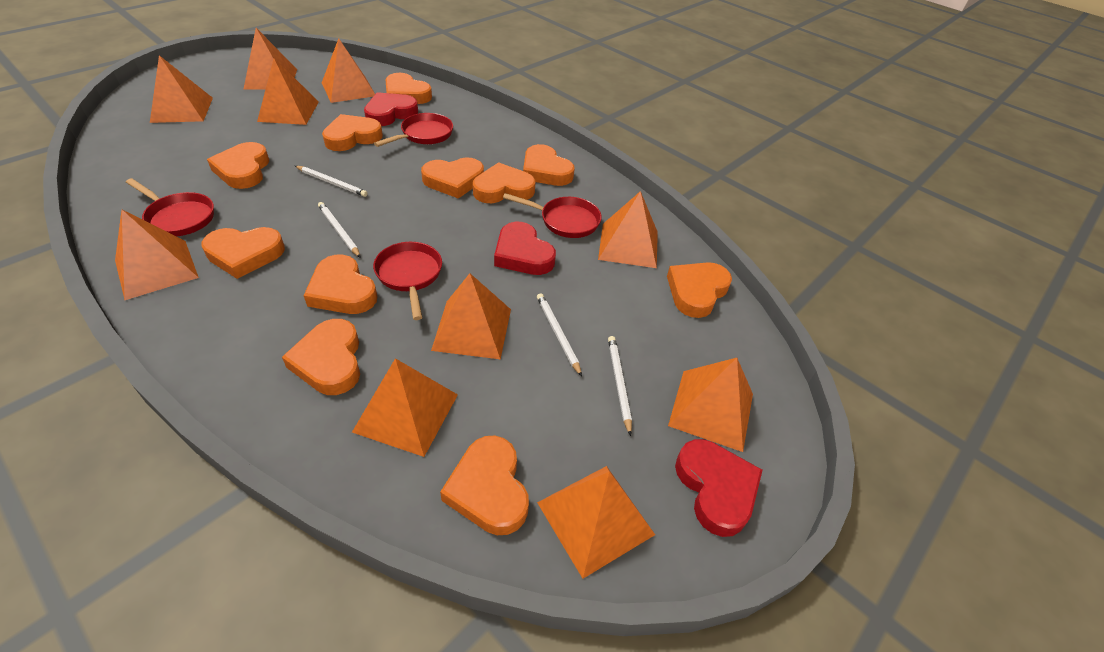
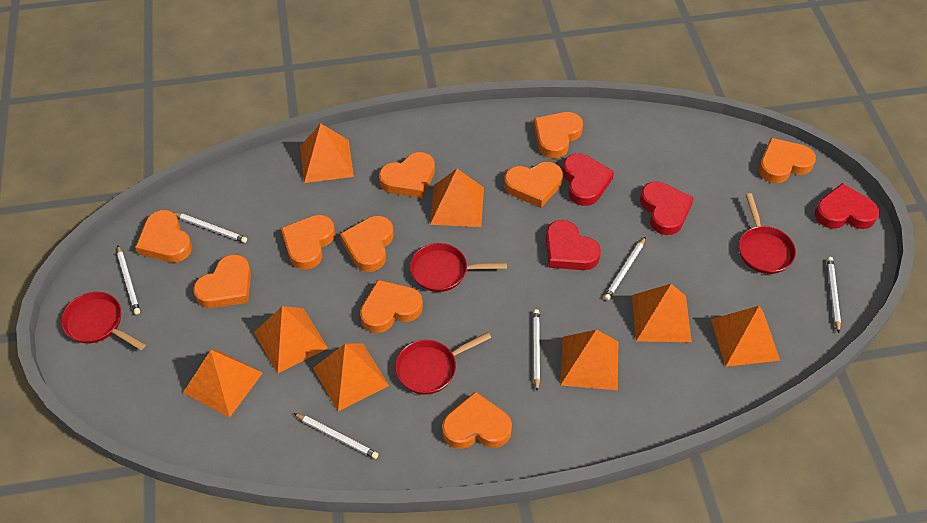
orange heart: [201,227,285,279] [207,142,269,189] [282,319,360,395] [304,255,378,314] [322,114,383,151] [385,73,432,104] [421,158,484,198] [440,436,529,535] [473,162,535,203] [523,144,575,186] [667,262,732,318] = 11 -> [135,210,192,262] [193,254,251,308] [281,215,335,270] [340,216,394,272] [360,280,423,333] [379,152,435,198] [442,391,512,449] [504,162,563,208] [534,112,583,158] [759,138,816,183] = 10
orange pyramid: [115,210,199,300] [150,55,213,123] [244,28,297,89] [257,59,319,125] [322,38,375,103] [352,358,458,457] [431,273,511,359] [537,466,655,579] [598,191,658,268] [668,358,753,452] = 10 -> [183,349,263,418] [254,306,328,374] [300,123,354,183] [313,343,389,411] [430,169,484,227] [560,330,618,390] [632,284,692,342] [711,306,780,367] = 8
red heart: [364,92,418,126] [494,222,556,275] [675,439,763,537] = 3 -> [546,220,601,270] [563,153,614,206] [640,181,694,235] [815,183,879,229] = 4
white pencil: [295,166,368,197] [318,202,361,258] [537,293,582,377] [608,336,632,436] = 4 -> [117,245,140,315] [174,213,247,243] [294,413,378,459] [533,309,540,391] [604,237,646,300] [827,257,841,333] = 6

